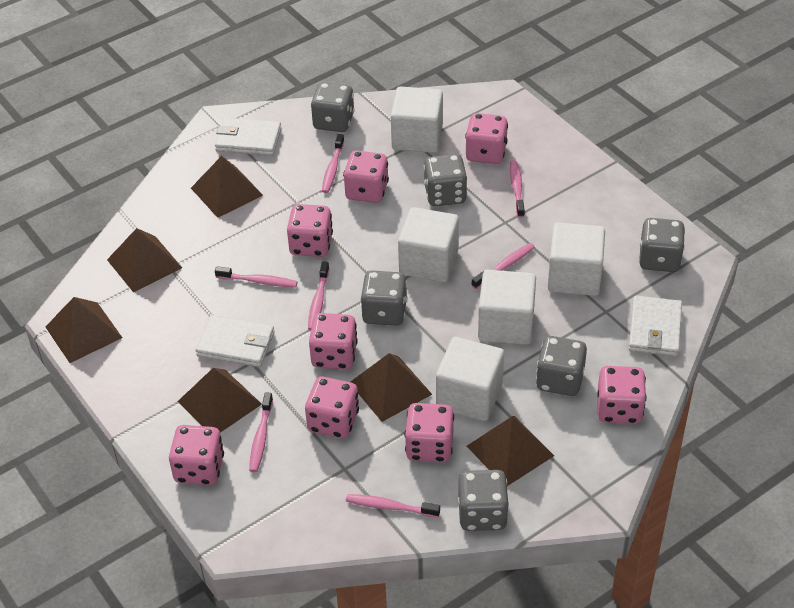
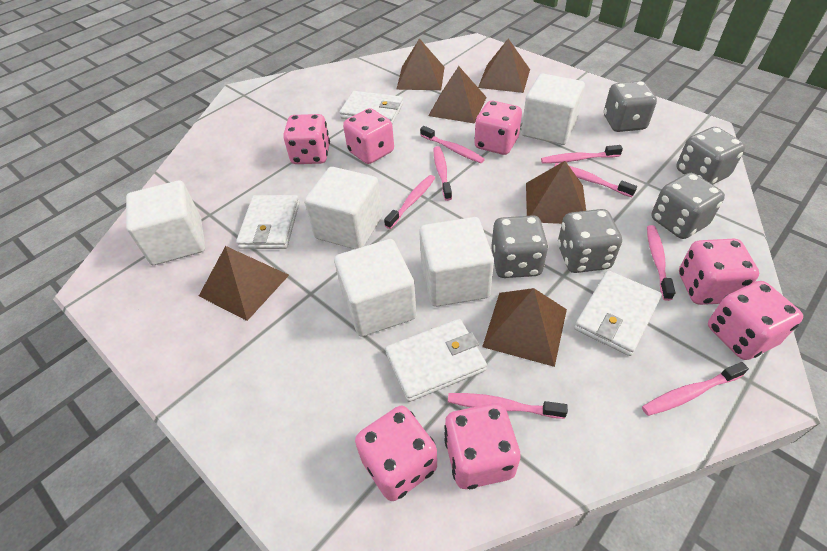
grey dice: [311,82,355,132] [360,271,407,326] [424,154,467,206] [458,470,509,531] [536,336,587,396] [639,218,685,272] = 6 -> [491,215,548,278] [558,209,622,273] [604,81,657,132] [651,173,725,239] [676,127,746,185] = 5
pink dice: [169,425,224,485] [287,204,333,257] [305,377,359,438] [309,313,357,369] [343,151,389,203] [405,403,454,462] [465,113,508,164] [597,366,646,424] = 8 -> [283,114,330,164] [343,108,394,164] [355,406,437,501] [444,403,521,489] [474,101,522,155] [679,239,759,305] [708,281,803,360] = 7
pink toothbrush: [215,266,298,287] [249,392,273,472] [308,262,329,330] [322,134,344,193] [346,494,440,518] [472,243,535,289] [510,160,525,218] = 7 -> [384,175,435,229] [420,126,485,163] [434,146,452,201] [448,393,568,419] [541,145,623,164] [554,163,637,197] [642,362,749,416] [647,225,675,301] = 8
white wallet: [196,315,275,367] [215,118,281,156] [629,296,682,357] = 3 -> [236,195,300,249] [340,91,403,124] [385,319,487,402] [574,270,662,356] = 4

